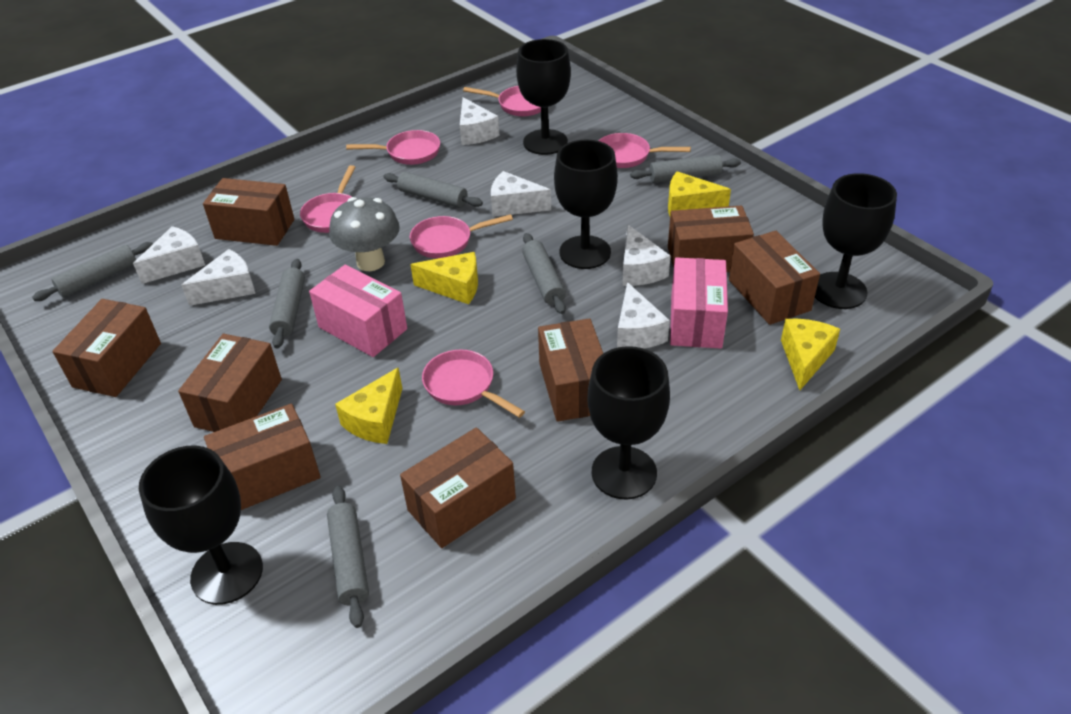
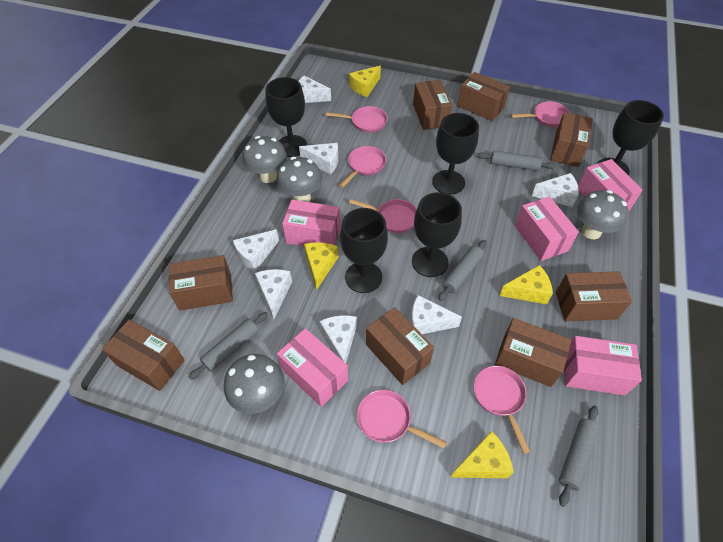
grey mushroom: [329,197,400,271] = 1 -> [224,354,284,414] [242,136,287,183] [276,157,322,202] [577,190,629,239] = 4
grey rolling pin: [32,242,153,301] [269,259,305,349] [327,486,369,628] [384,172,483,208] [522,233,566,314] [630,155,741,183] = 6 -> [189,312,268,380] [438,240,487,301] [477,150,555,171] [559,406,599,507] = 4
pink box: [309,265,407,357] [670,257,728,348] = 2 -> [277,328,348,407] [282,200,340,246] [515,197,579,261] [564,336,642,396] [578,159,643,211] = 5
white cheese: [133,226,205,284] [181,249,255,306] [460,97,499,145] [491,171,551,217] [617,282,670,349] [622,225,671,286] = 6 -> [233,229,279,272] [255,269,292,319] [298,76,331,103] [299,143,339,175] [319,315,357,363] [411,295,462,334] [531,173,579,207] = 7

